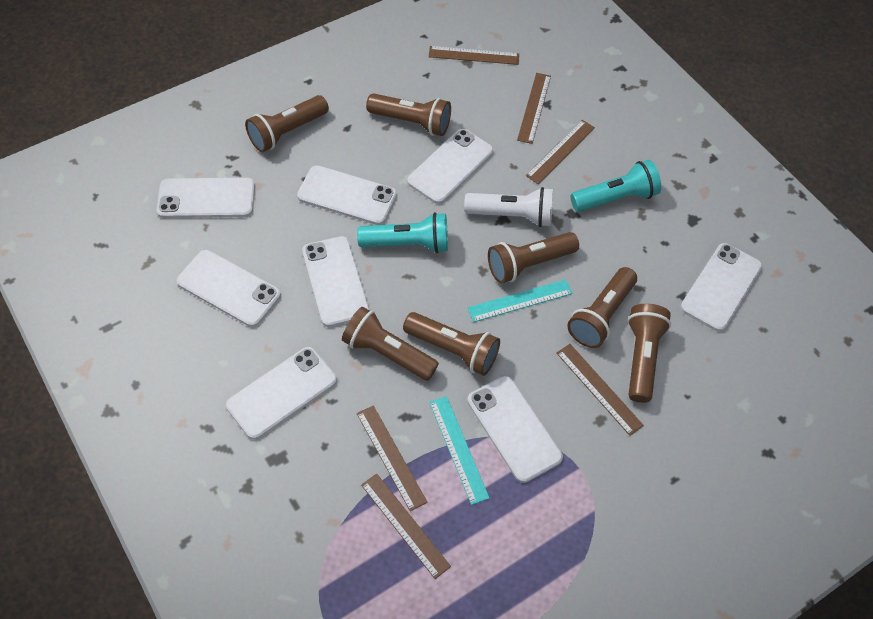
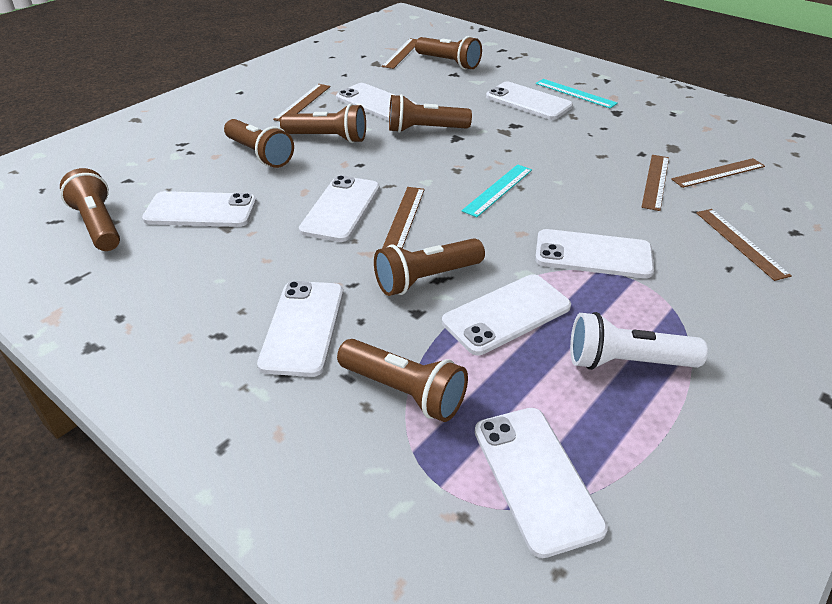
turquoise flashlight: [357,212,448,253] [571,160,661,212] = 2 -> none = 0

